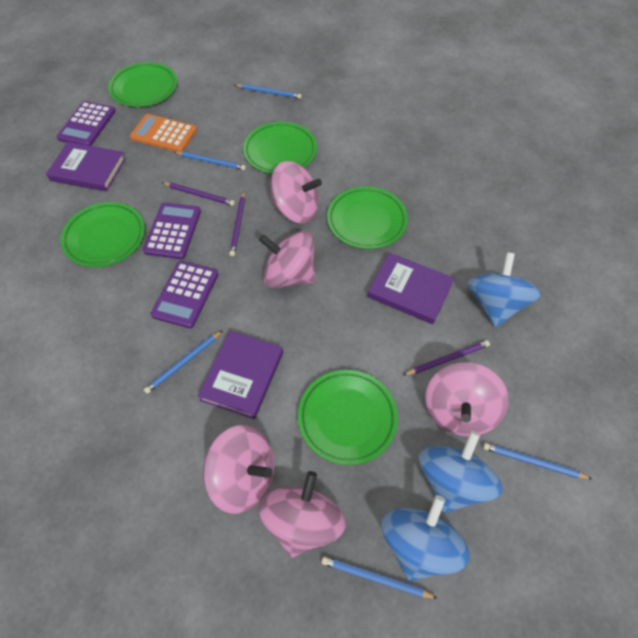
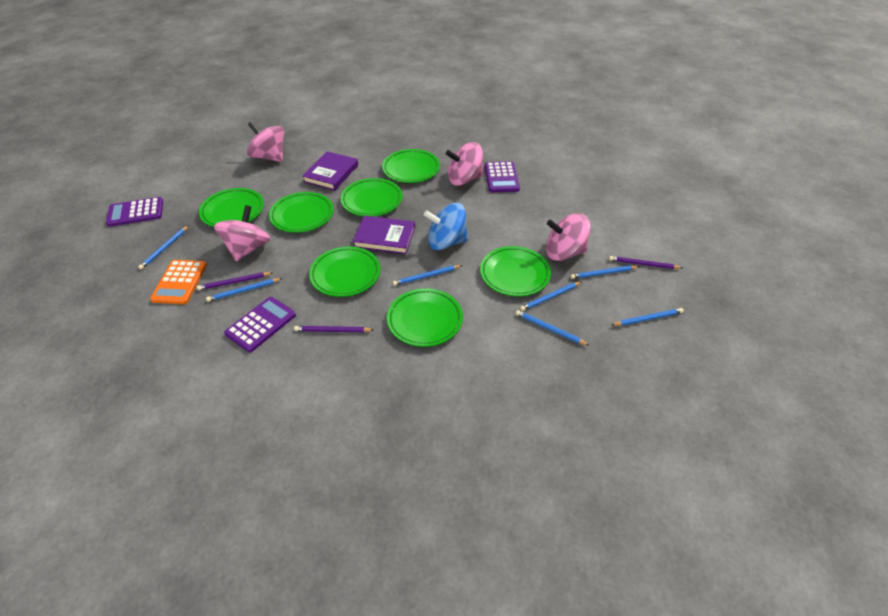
blue pencil: [144,330,223,394] [174,151,246,170] [235,84,301,99] [321,556,438,599] [483,443,592,479] = 5 -> [138,225,189,270] [206,278,283,302] [393,265,462,286] [516,310,589,345] [520,282,581,311] [570,266,639,279] [612,308,683,326] = 7
blue spinning top: [381,495,470,581] [419,431,503,513] [467,252,541,327] = 3 -> [424,203,468,250] = 1
green plate: [61,202,145,267] [108,62,177,107] [243,122,317,174] [298,370,398,465] [327,186,408,249] = 5 -> [199,188,264,227] [269,192,334,233] [309,246,380,297] [341,178,403,216] [382,149,440,183] [387,288,463,347] [480,246,551,296] = 7
pink spinning top: [203,425,274,514] [258,471,346,558] [259,231,316,289] [271,161,322,224] [425,362,509,436] = 5 -> [214,205,270,262] [247,121,284,162] [446,142,483,186] [546,213,591,261] = 4
purple book: [46,142,126,192] [198,331,283,419] [367,253,454,324] = 3 -> [302,151,358,191] [353,216,415,254] = 2

